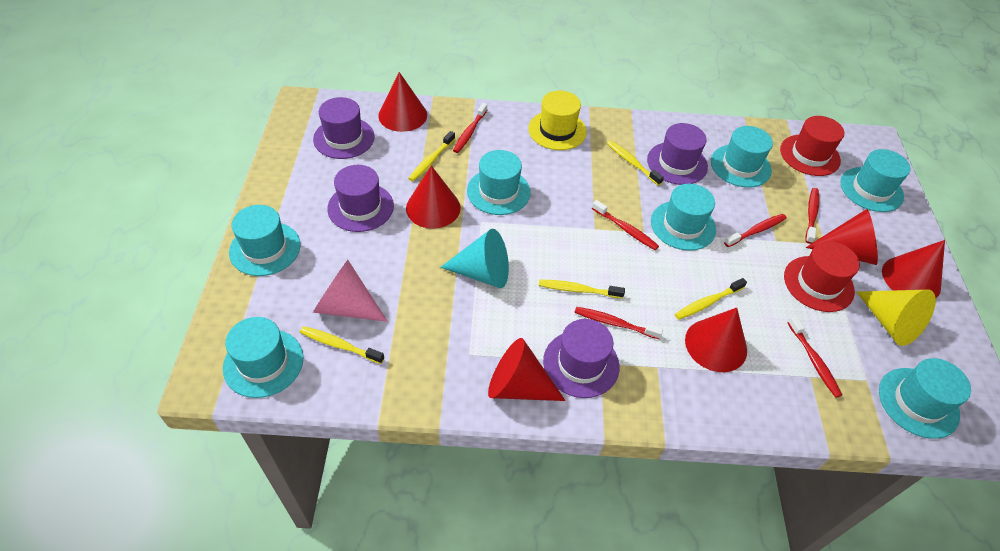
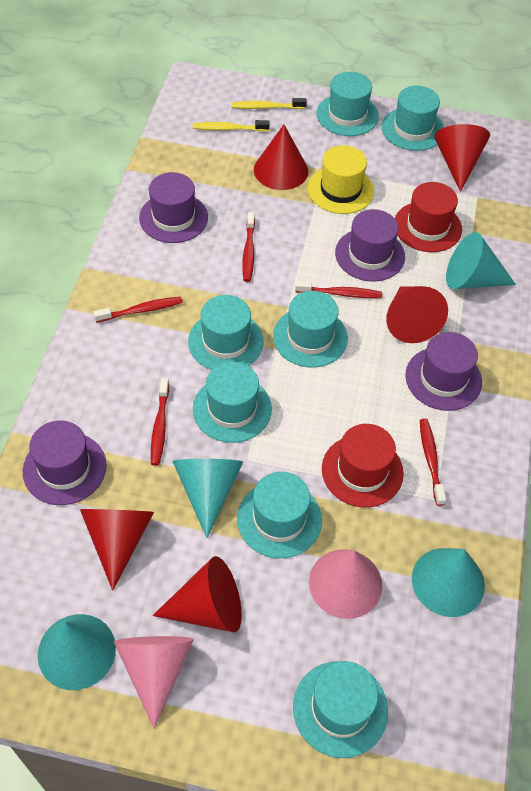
pink cone: [313,260,388,322] = 1 -> [114,636,194,728] [309,550,382,619] = 2
red cone: [378,72,427,132] [406,166,461,229] [488,338,566,401] [685,308,747,372] [806,209,878,265] [882,240,945,298] = 6 -> [80,509,154,591] [153,556,242,632] [254,124,308,190] [386,286,448,343] [434,124,490,192] = 5
red toothbrush: [453,103,487,153] [574,307,663,339] [592,200,659,250] [724,214,787,247] [787,316,842,398] [806,188,819,244] = 6 -> [93,297,183,323] [151,378,169,466] [242,212,255,282] [295,281,382,298] [420,419,446,506] = 5
turquoise cone: [440,229,509,288] = 1 -> [38,614,116,690] [172,459,243,538] [412,548,485,617] [446,232,516,289] = 4
yellow cone: [857,290,936,346] = 1 -> none = 0
yellow toothbrush: [300,326,385,364] [408,131,455,181] [539,280,625,299] [607,140,664,186] [675,278,747,320] = 5 -> [193,120,270,131] [231,98,307,109] = 2

